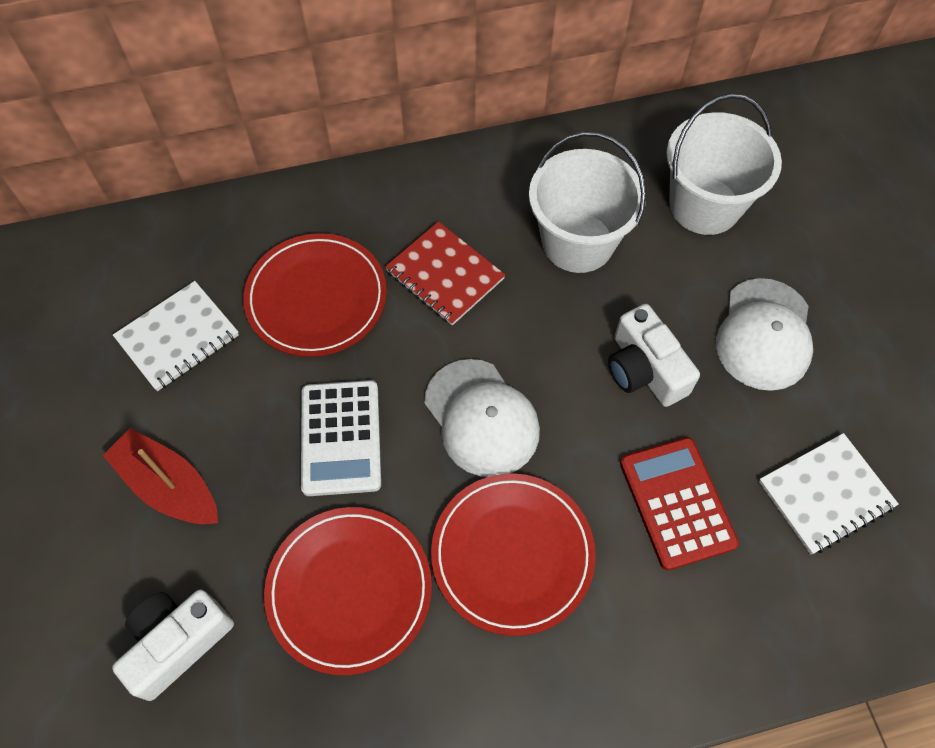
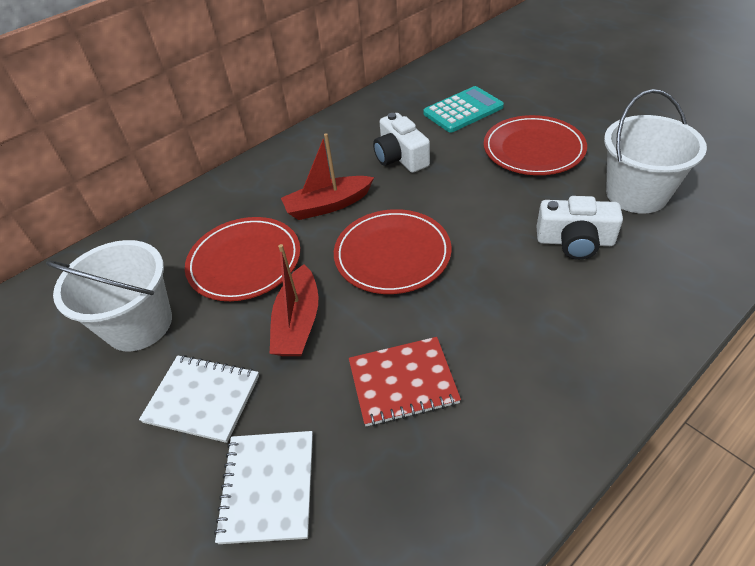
red boat: [103,428,218,524] = 1 -> [270,244,318,356] [281,133,374,220] = 2
red calculator: [620,437,739,571] = 1 -> none = 0
turquoise calculator: none = 0 -> [423,86,504,133] = 1
white calculator: [301,380,381,496] = 1 -> none = 0
white cap: [424,359,540,477] [716,278,813,391] = 2 -> none = 0

